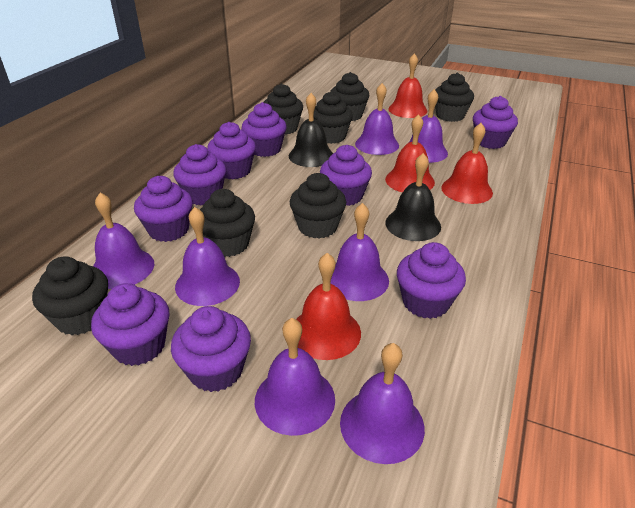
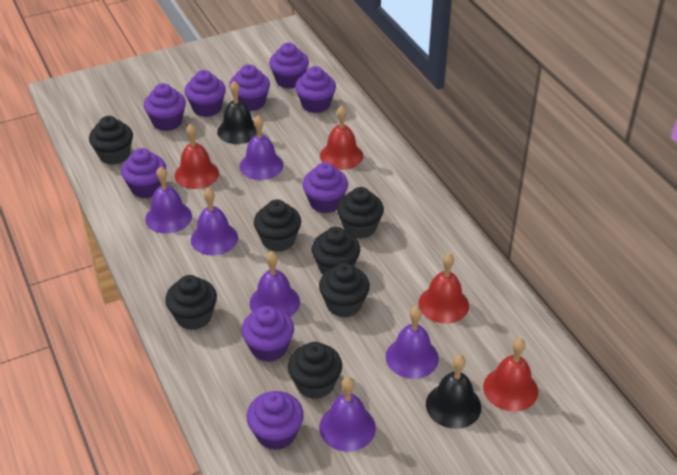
purple bell: [93,193,154,289] [175,207,240,306] [255,318,335,436] [331,203,389,301] [340,343,425,464] [355,83,399,155] [409,89,448,163] = 7 -> [145,166,192,234] [191,187,238,256] [240,115,283,180] [250,251,300,317] [319,377,376,452] [386,306,439,379] = 6

